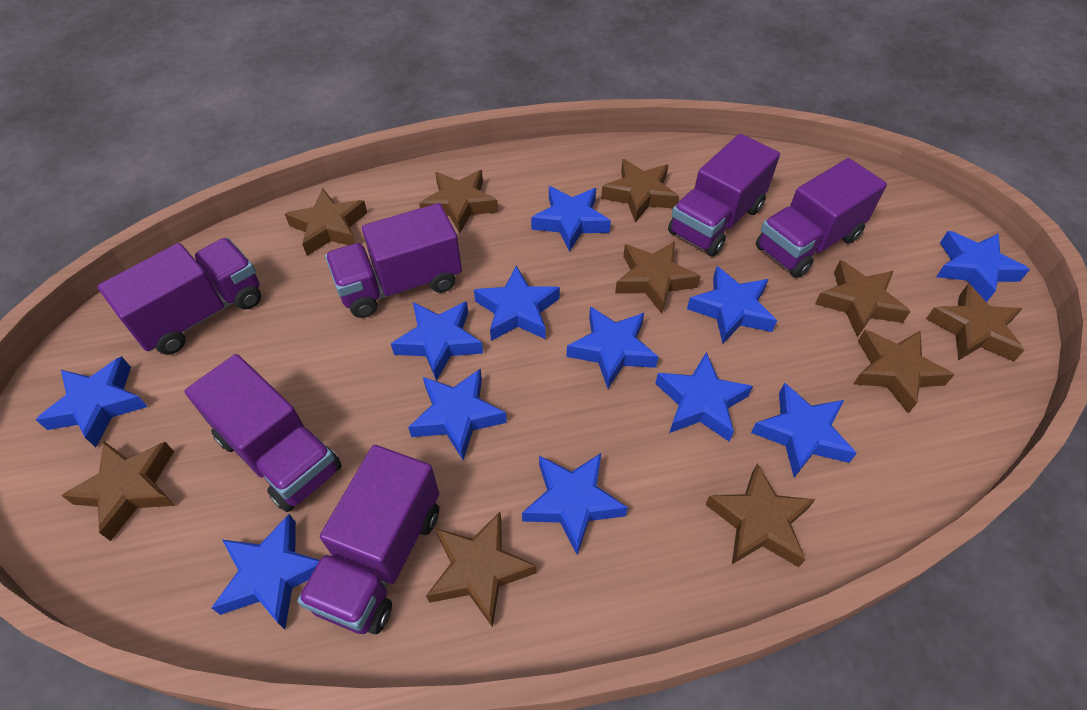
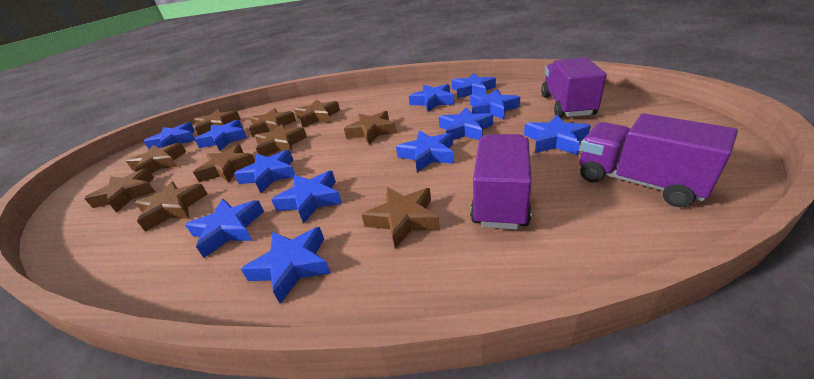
purple truck: [97,238,261,355] [184,354,342,512] [297,445,439,634] [325,203,462,318] [668,134,780,256] [756,158,887,278] = 6 -> [470,134,532,230] [541,57,607,118] [580,113,738,207] = 3

